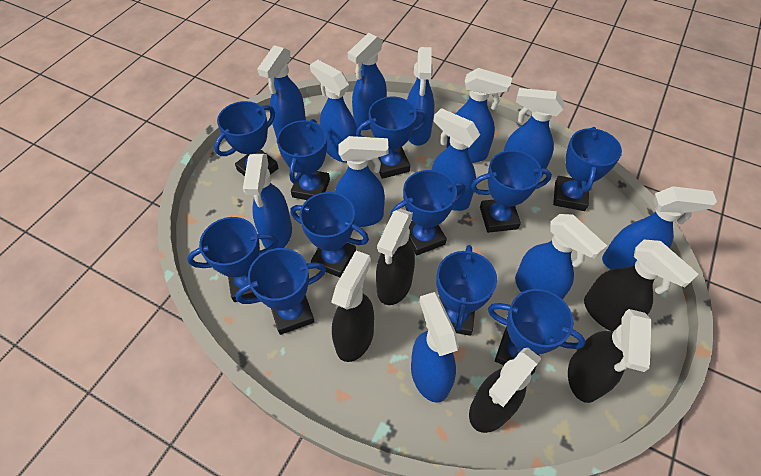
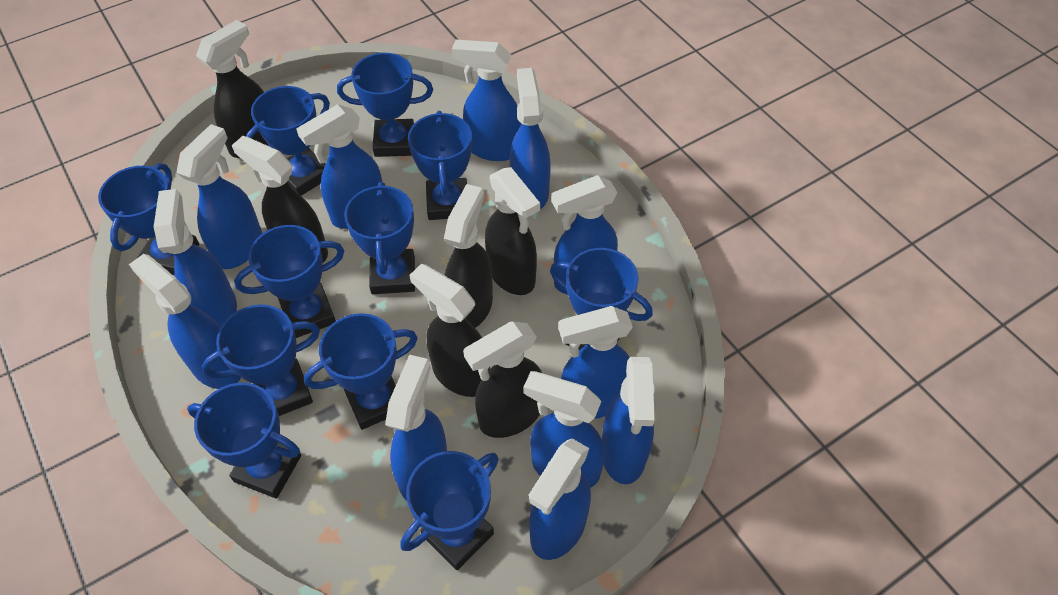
black spray bottle: [331,251,374,362] [376,208,415,305] [469,348,542,433] [568,309,652,403] [584,240,698,332] = 5 -> [196,20,269,158] [232,136,328,262] [409,264,490,397] [444,184,493,328] [463,322,542,438] [485,167,540,295] = 6

